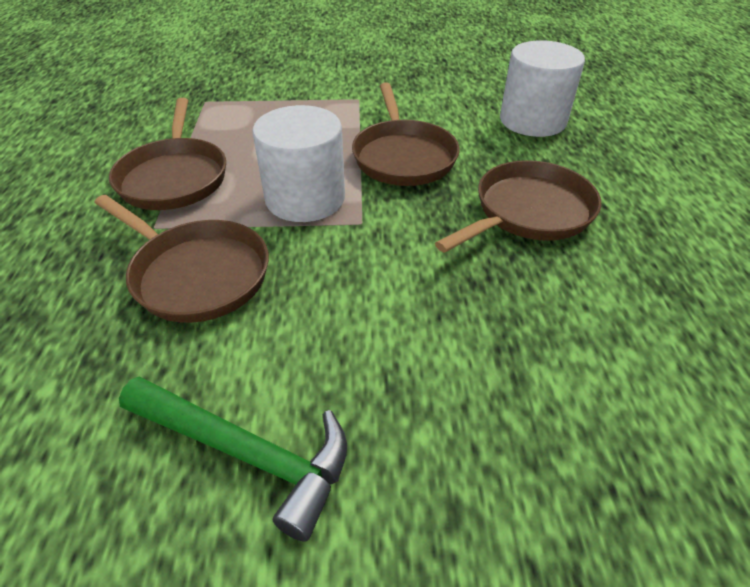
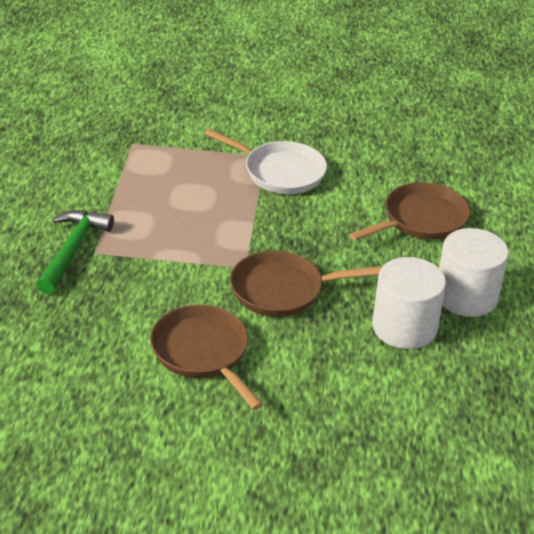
brown pan: [94,195,269,323] [109,98,226,210] [352,82,460,186] [435,160,601,253] = 4 -> [150,305,263,410] [230,251,381,317] [349,182,470,241] = 3
white pan: none = 0 -> [204,129,327,194] = 1

